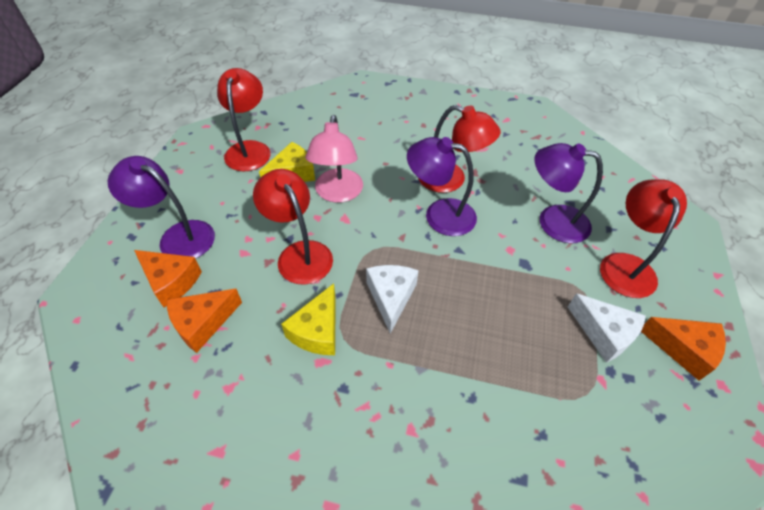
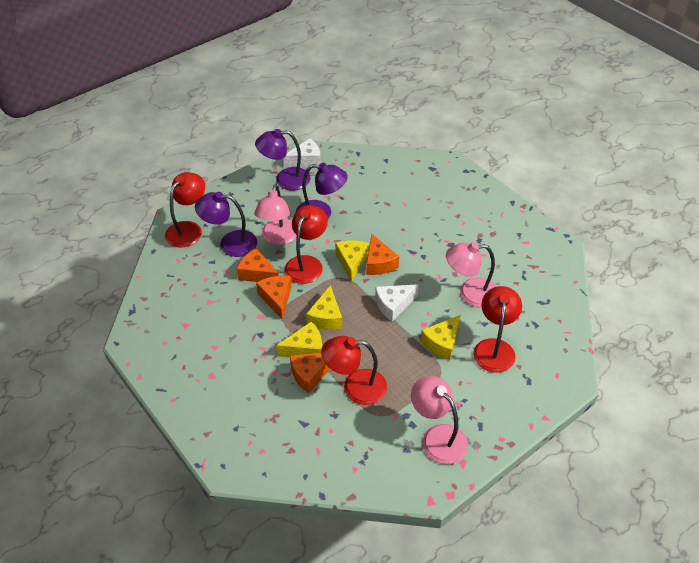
orange cheese: [134,250,202,307] [167,289,242,353] [641,317,726,381] = 3 -> [237,248,279,282] [256,275,291,319] [290,353,330,393] [366,234,399,275] = 4
pink lamp: [305,115,363,203] = 1 -> [254,184,297,245] [411,376,468,464] [446,242,497,308] = 3
yellow cheese: [259,142,315,182] [281,283,336,355] = 2 -> [276,321,322,357] [306,285,342,330] [335,241,369,282] [421,315,461,360] = 4

